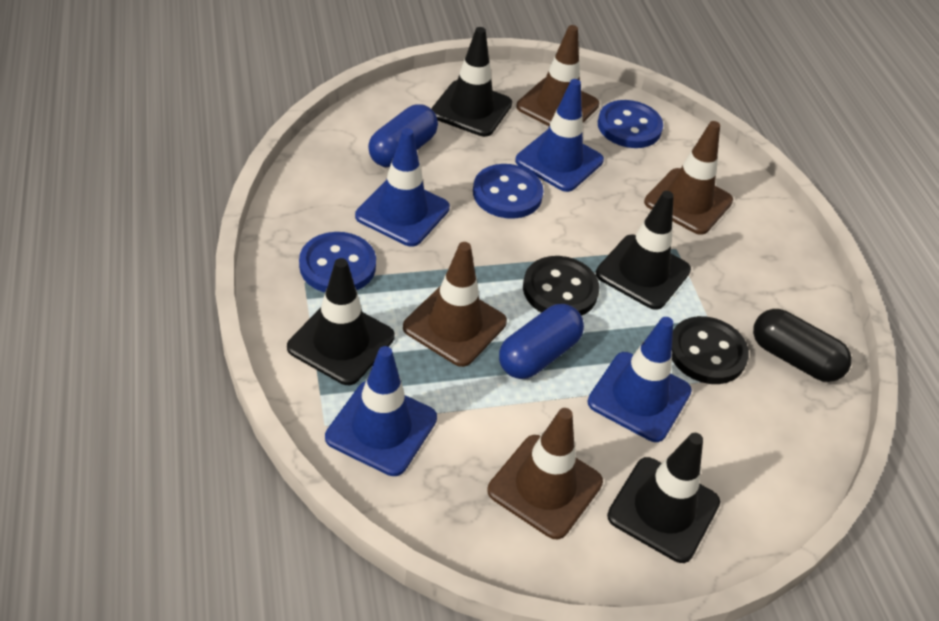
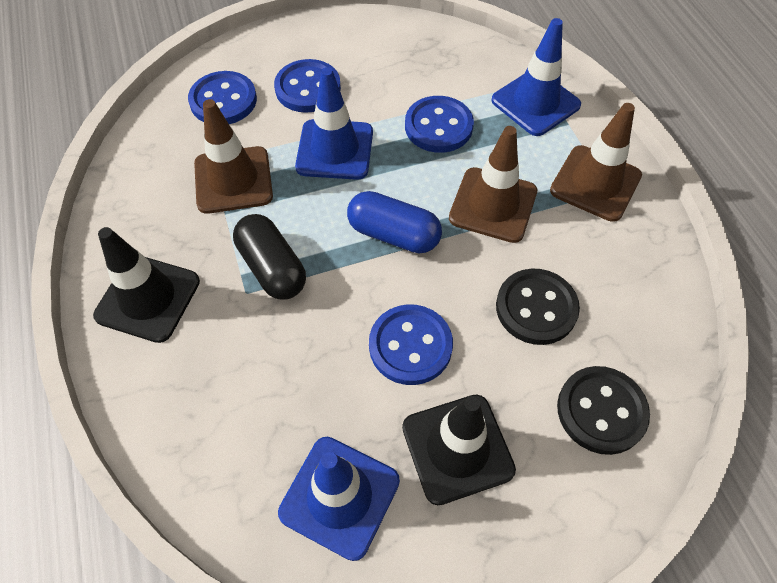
black traffic cone: [287,258,395,385] [431,27,512,137] [596,191,691,310] [607,433,720,563] = 4 -> [93,227,200,343] [402,395,516,505] = 2
blue button: [299,232,376,292] [473,164,544,219] [598,100,663,148] = 3 -> [188,71,257,124] [274,59,341,113] [369,304,453,385] [405,96,474,153] = 4
blue capsule: [368,104,438,167] [499,304,584,379] = 2 -> [347,191,442,254] = 1
blue traffic cone: [325,346,437,476] [355,128,450,247] [515,79,604,192] [588,317,692,442] = 4 -> [278,437,400,561] [295,67,373,180] [491,18,581,136] = 3
brown traffic cone: [403,242,507,367] [487,408,603,539] [516,25,599,126] [644,121,733,235] = 4 -> [194,99,273,214] [449,126,537,243] [550,103,642,222] = 3

